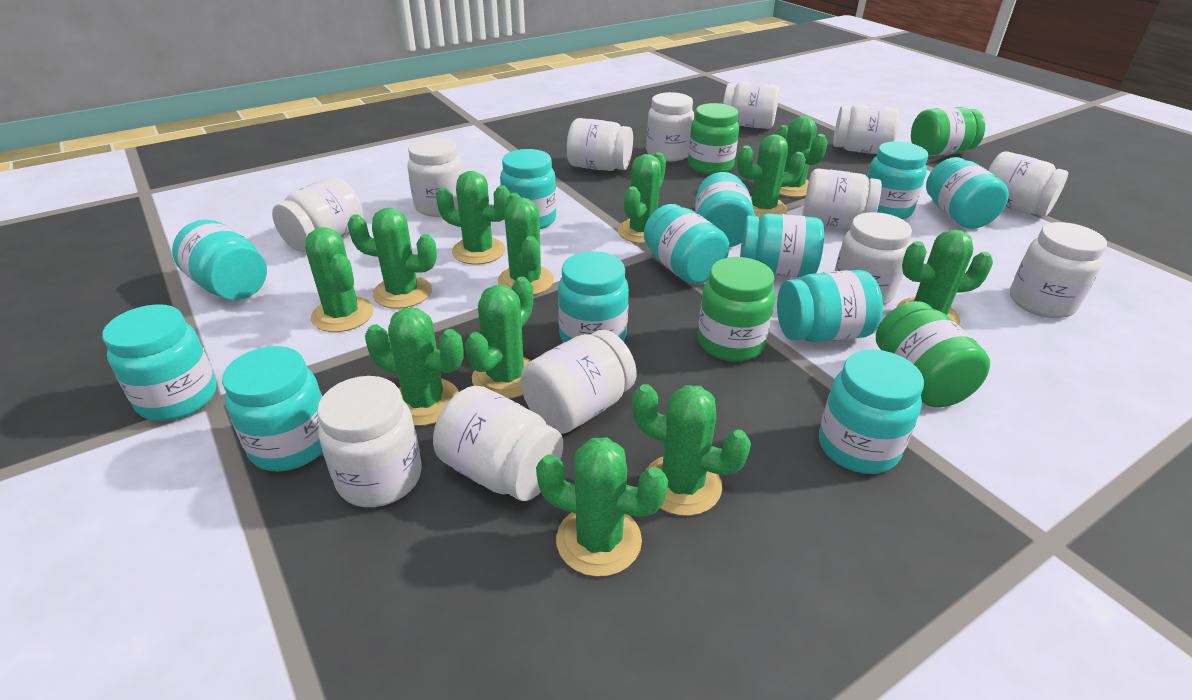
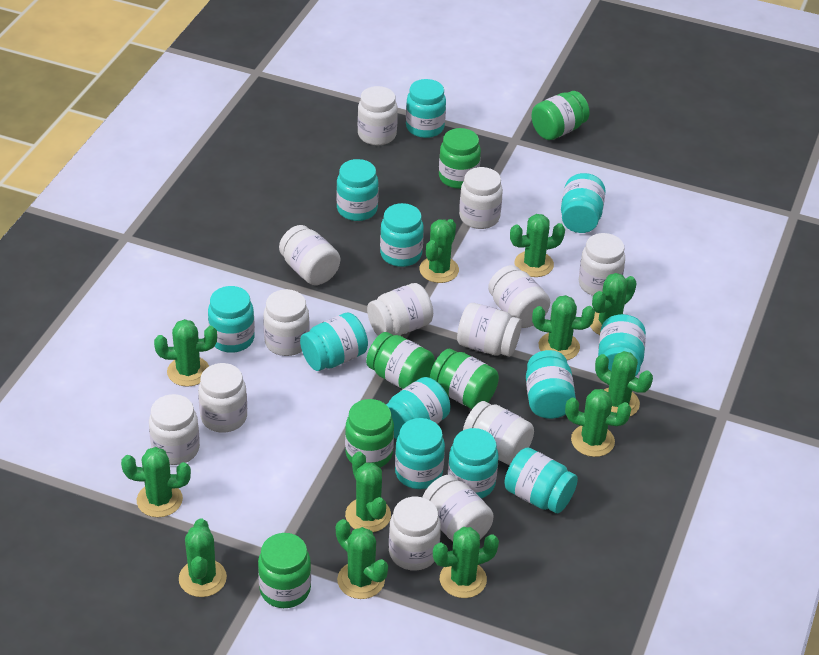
green jar: [688,103,739,174] [698,257,775,362] [876,301,990,407] [911,107,985,156] = 4 -> [258,533,311,608] [345,399,394,468] [366,332,435,389] [430,349,499,409] [439,128,481,189] [531,91,590,140] = 6

